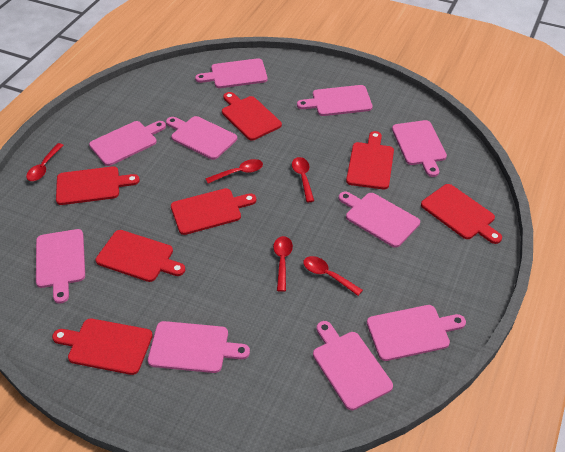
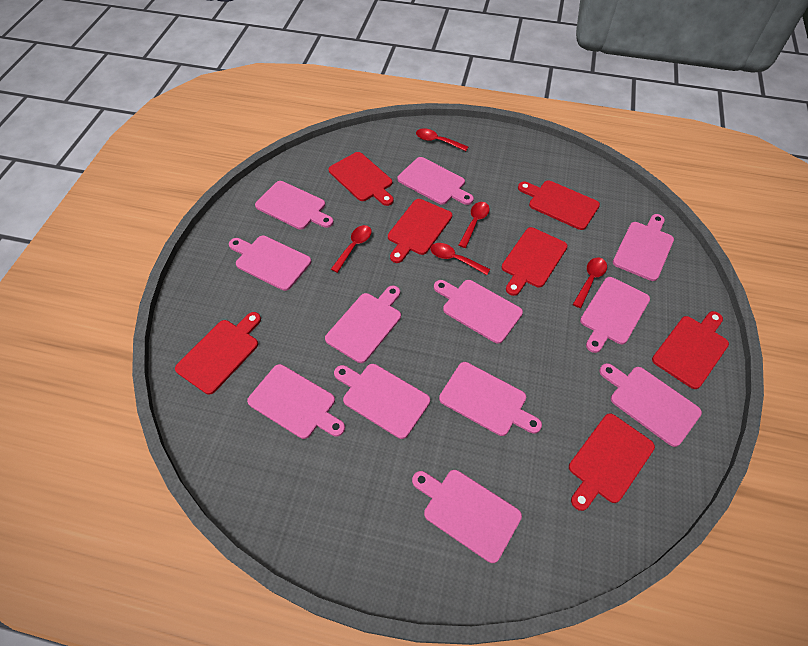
pink cutting board: [36,229,85,304] [89,121,166,166] [148,321,250,373] [166,116,237,160] [195,58,268,88] [297,85,373,116] [313,321,393,410] [339,191,420,248] [367,305,466,361] [392,120,447,177] = 10 -> [229,235,311,291] [247,364,345,439] [255,181,334,230] [325,286,401,363] [334,364,430,439] [397,157,474,205] [412,470,522,563] [434,280,523,344] [439,362,542,436] [580,277,650,353] [599,363,702,447] [613,214,674,281] = 12

